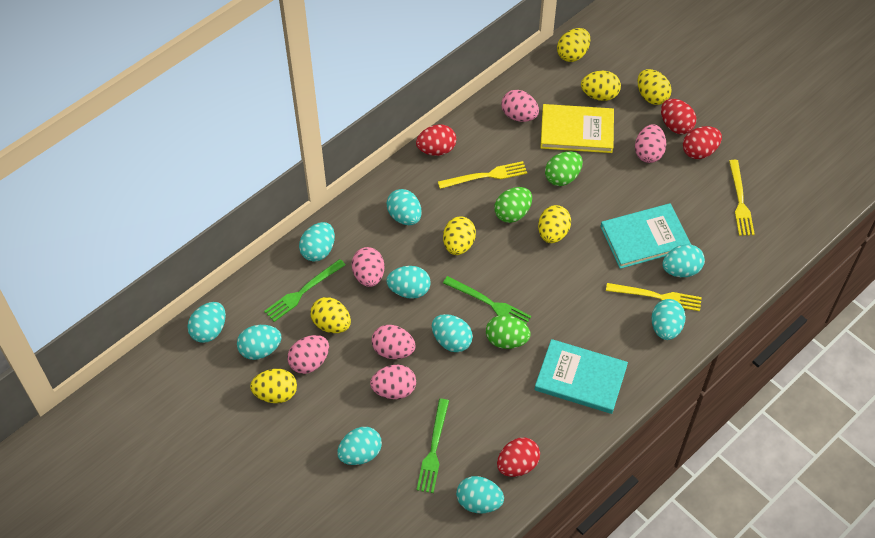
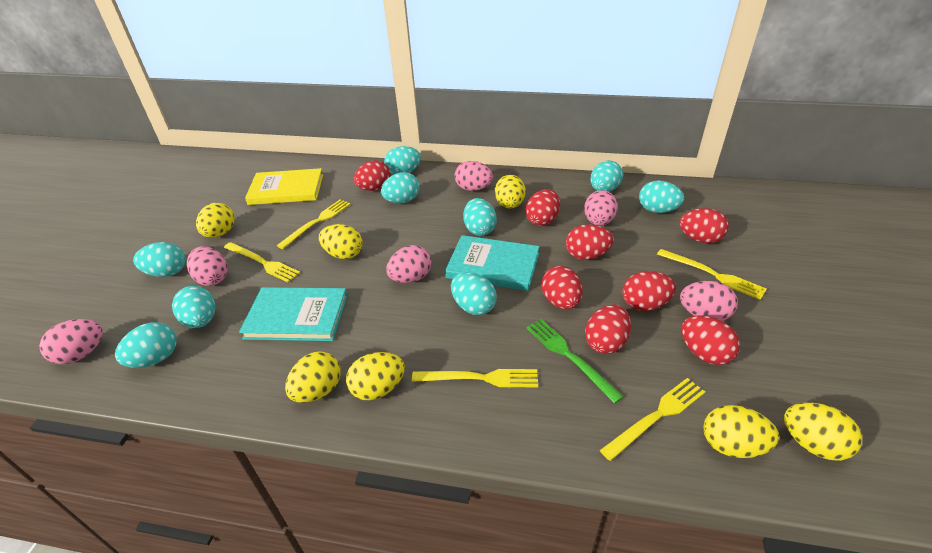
green egg: [486,315,530,349] [494,187,532,223] [545,151,583,186] = 3 -> none = 0
green fork: [264,259,345,322] [416,399,449,493] [443,276,531,324] = 3 -> [526,319,624,404] = 1
red egg: [416,124,456,156] [497,438,540,477] [661,99,696,134] [683,126,722,159] = 4 -> [354,160,391,191] [526,189,560,226] [541,266,583,309] [566,224,614,260] [585,304,631,354] [622,271,676,311] [679,208,729,243] [681,315,740,365] = 8
turquoise egg: [187,302,226,343] [237,325,282,360] [299,222,335,262] [337,427,382,465] [386,266,431,299] [387,189,422,225] [432,314,473,352] [456,476,504,513] [651,299,686,340] [662,244,705,277] = 10 -> [115,322,177,368] [133,242,186,277] [172,286,215,328] [381,172,420,203] [384,146,421,175] [451,272,497,315] [463,198,497,236] [590,160,623,192] [639,180,684,213] = 9
yellow fork: [438,161,527,189] [606,283,702,311] [729,160,755,236] = 3 -> [224,242,300,283] [277,199,351,249] [412,369,538,387] [600,378,705,461] [657,249,767,300] = 5

